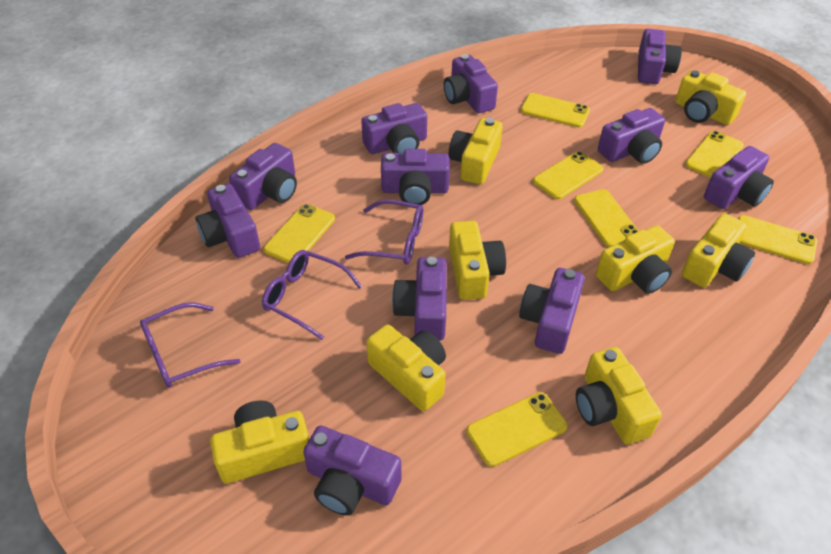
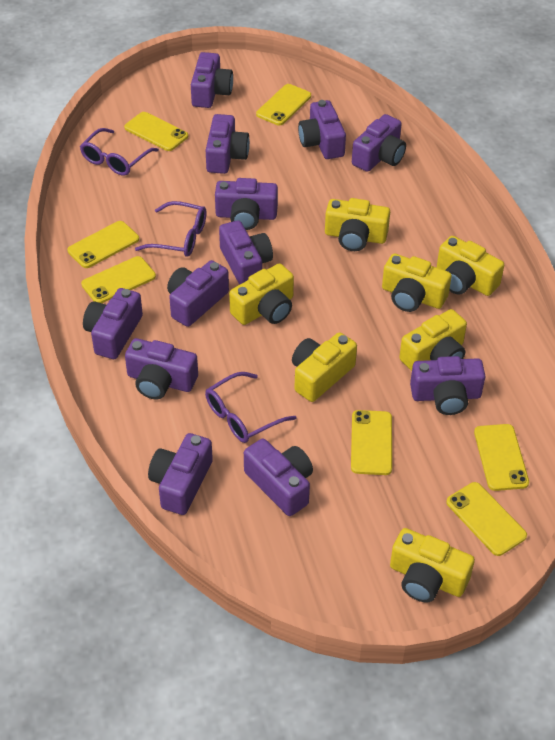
purple camera: [196,184,260,258] [229,143,297,210] [303,425,402,516] [361,103,427,154] [381,149,450,205] [392,257,447,341] [444,54,498,113] [519,268,585,354] [598,108,665,164] [638,29,682,84] [704,146,774,209] = 11 -> [83,288,143,359] [125,338,198,399] [148,433,213,515] [167,260,229,327] [191,52,233,108] [206,114,250,174] [215,178,278,230] [219,220,273,285] [244,438,313,516] [298,100,346,159] [352,114,406,172] [410,356,485,415] = 12
yellow camera: [210,400,309,484] [366,324,446,411] [449,118,503,185] [449,221,506,300] [576,347,662,445] [596,225,675,294] [675,70,746,125] [682,213,755,288] = 8 -> [229,263,294,325] [292,332,357,402] [325,198,390,251] [382,253,452,312] [390,528,475,602] [399,309,467,371] [437,236,504,296] = 7

